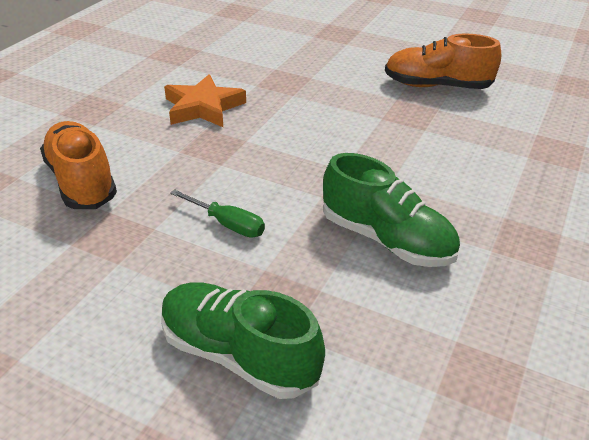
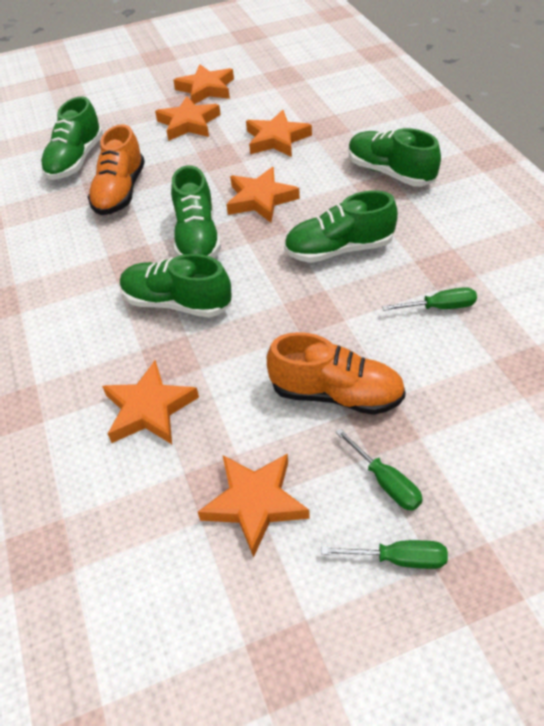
green screwdriver: [170,189,265,238] = 1 -> [321,540,448,569] [335,428,423,511] [382,287,477,311] = 3
green shoe: [161,282,325,399] [323,153,460,267] = 2 -> [41,96,103,180] [120,254,232,318] [171,166,221,258] [284,191,398,263] [349,128,441,186] = 5
orange star: [164,74,246,127] = 1 -> [102,360,199,444] [155,96,221,141] [173,64,234,104] [198,453,310,558] [226,167,300,223] [246,110,312,157] = 6

